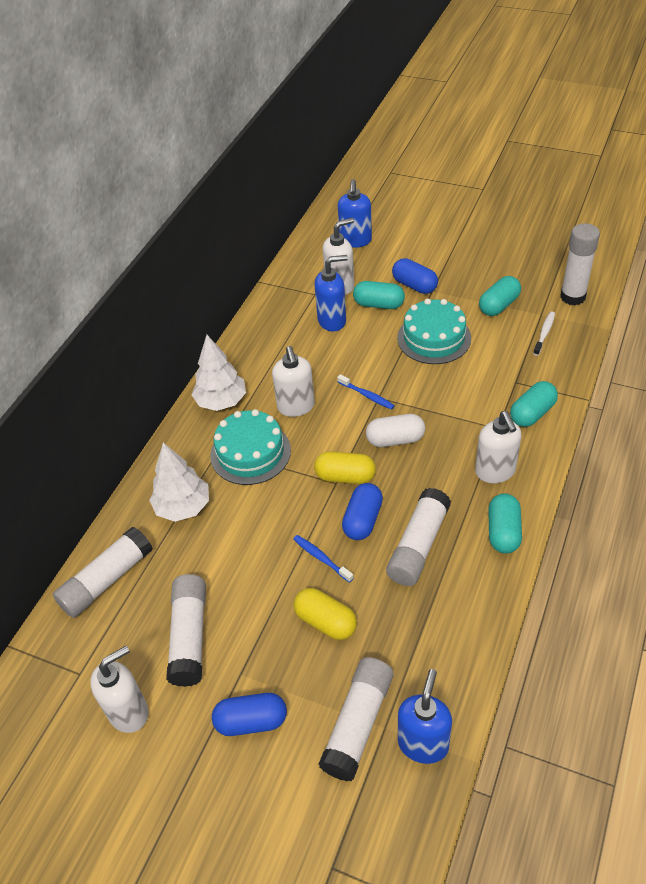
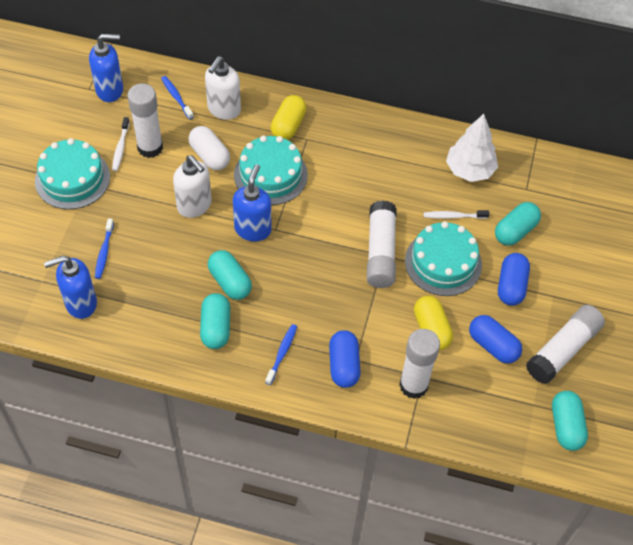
blue toothbrush: [293,535,354,583] [337,374,395,409] = 2 -> [95,218,114,279] [161,76,194,119] [265,324,297,385] = 3
turquoise cake: [210,409,291,485] [397,298,471,364] = 2 -> [35,138,110,209] [234,136,308,205] [405,221,482,296] = 3
white glue stick: [53,527,153,618] [166,574,206,687] [318,657,393,781] [386,488,451,586] [560,223,600,306] = 5 -> [127,83,163,158] [367,200,397,288] [399,329,440,399] [526,305,605,384] = 4
white soap dispenser: [90,646,149,733] [272,346,315,417] [323,218,354,295] [475,411,521,483] = 4 -> [173,155,212,218] [205,56,241,120] = 2
white toothbrush: [533,312,555,356] = 1 -> [112,117,130,171] [424,210,490,219] = 2
white tree: [149,443,209,522] [192,335,246,411] = 2 -> [446,114,498,182] = 1

